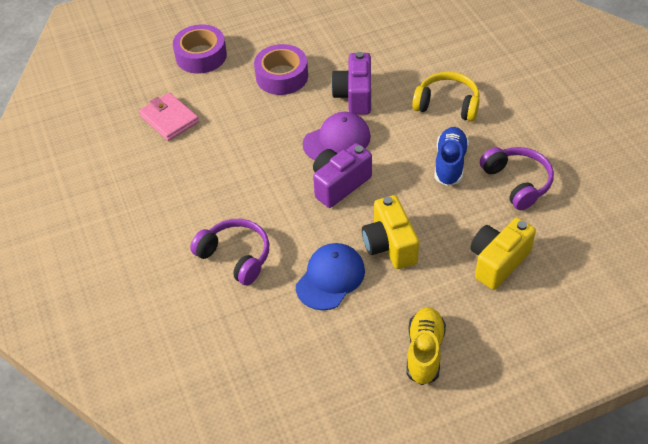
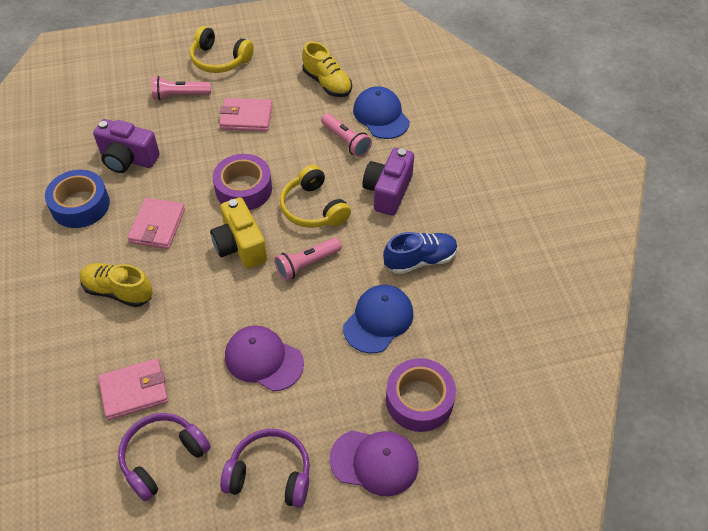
blue cap: [296,243,365,310] = 1 -> [343,285,413,354] [353,86,410,139] = 2
blue tape: none = 0 -> [45,170,110,228] = 1
pink flashlight: none = 0 -> [152,76,211,100] [275,238,342,281] [321,113,372,157] = 3
pink wallet: [139,93,199,141] = 1 -> [98,359,168,420] [128,198,185,249] [219,98,273,132] = 3
purple cap: [303,112,371,160] = 1 -> [225,325,304,391] [329,430,419,496] = 2
yellow camera: [362,195,419,269] [470,218,536,290] = 2 -> [210,197,267,269] = 1
yellow headphones: [412,72,480,122] = 1 -> [190,26,254,73] [280,165,351,228] = 2
yellow shoe: [406,307,446,385] = 1 -> [80,263,153,307] [302,42,352,97] = 2

